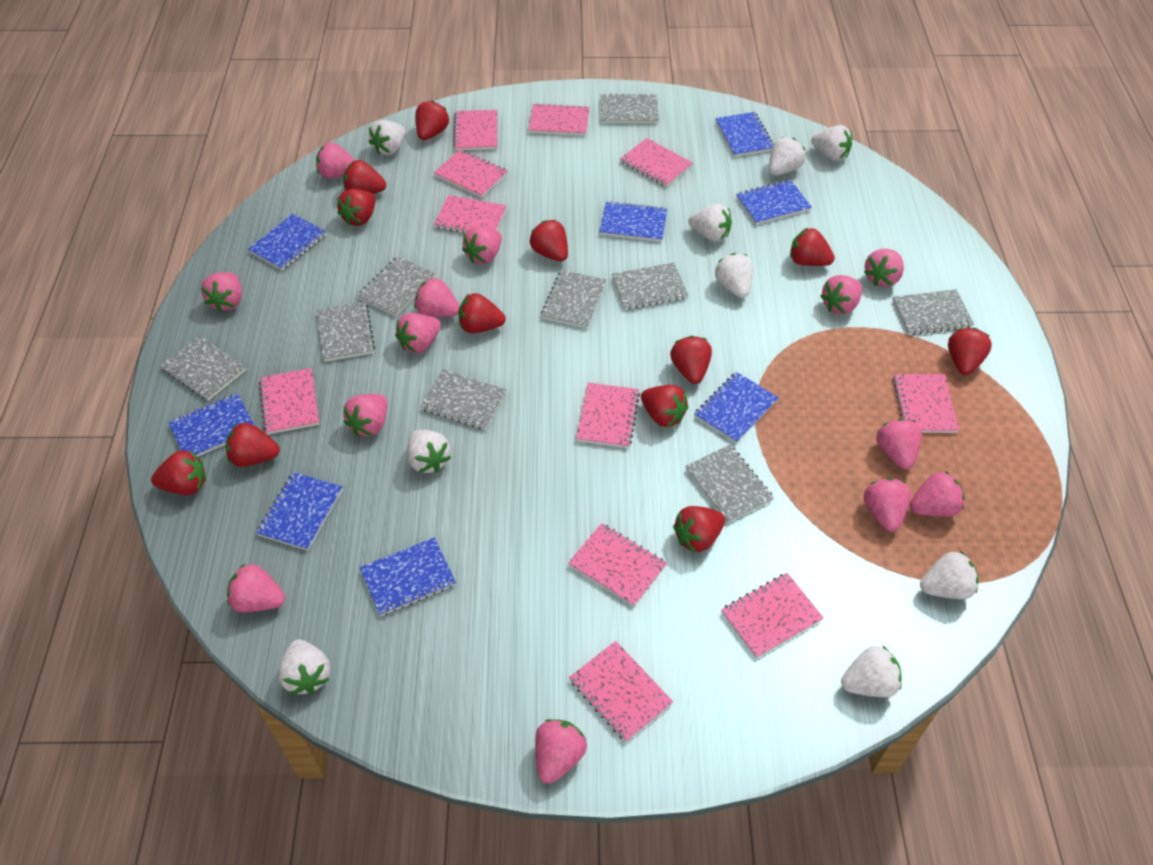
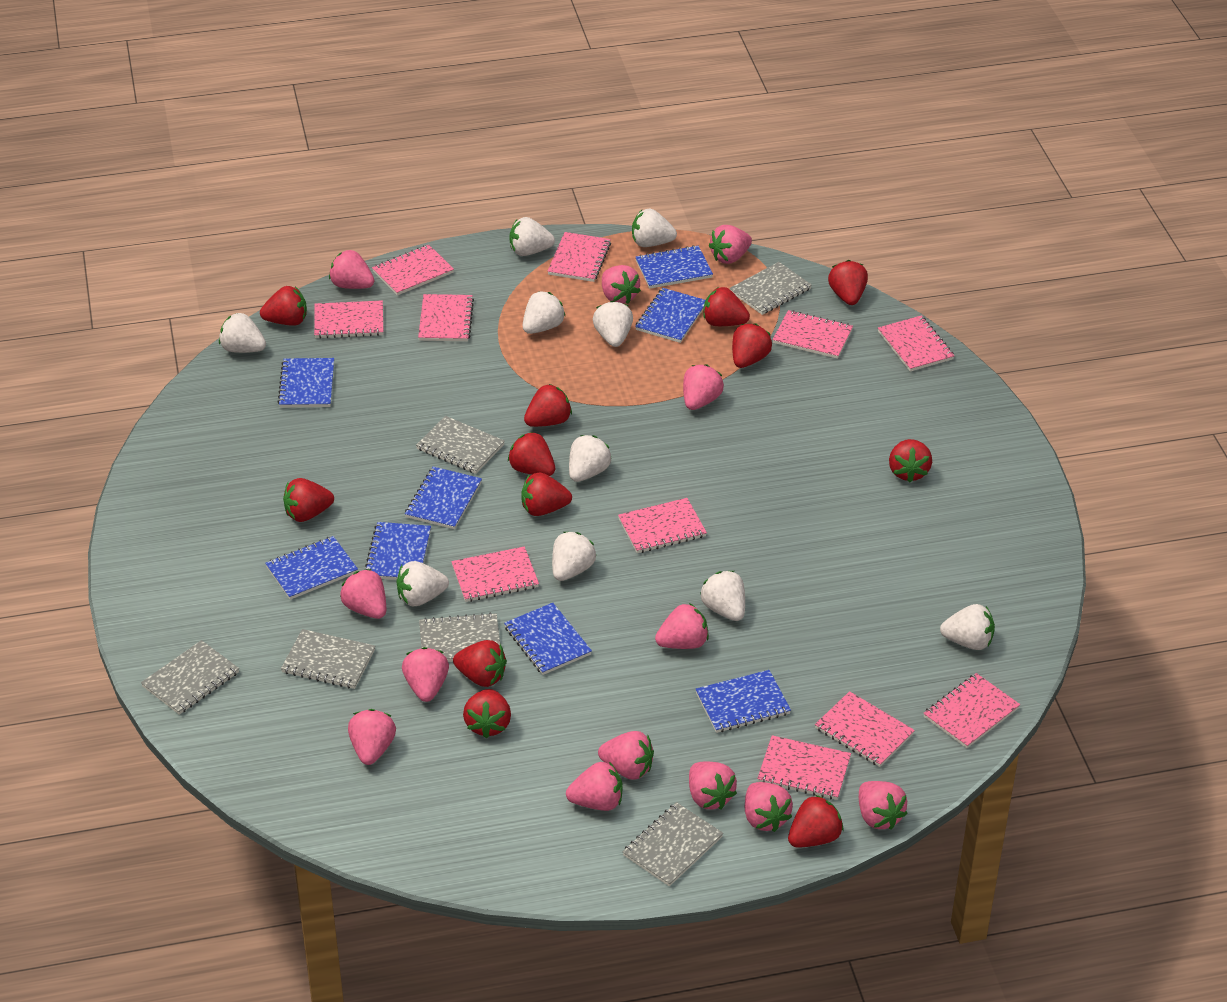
grey notebook: [160,336,246,401] [317,302,375,362] [357,256,435,316] [420,369,507,430] [541,270,606,329] [601,93,659,123] [612,263,688,310] [685,444,774,523] [893,289,974,335] = 9 -> [141,640,239,715] [281,629,375,689] [416,416,505,474] [419,613,500,662] [622,802,723,886] [730,262,812,315] = 6
white strawberry: [278,639,331,694] [369,120,405,155] [407,430,451,473] [688,204,732,242] [715,253,753,298] [769,137,805,176] [811,125,852,161] [841,645,902,697] [920,551,979,599] = 9 -> [219,313,266,353] [396,561,449,606] [510,217,555,256] [523,291,565,334] [552,532,597,581] [569,435,612,482] [593,301,633,347] [632,209,677,247] [700,571,745,621] [940,604,995,650] = 10

